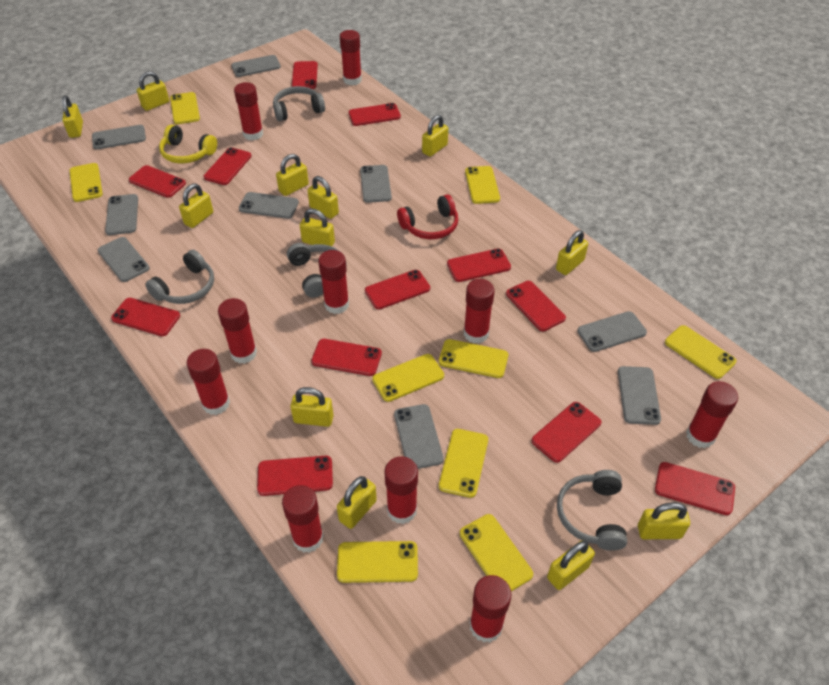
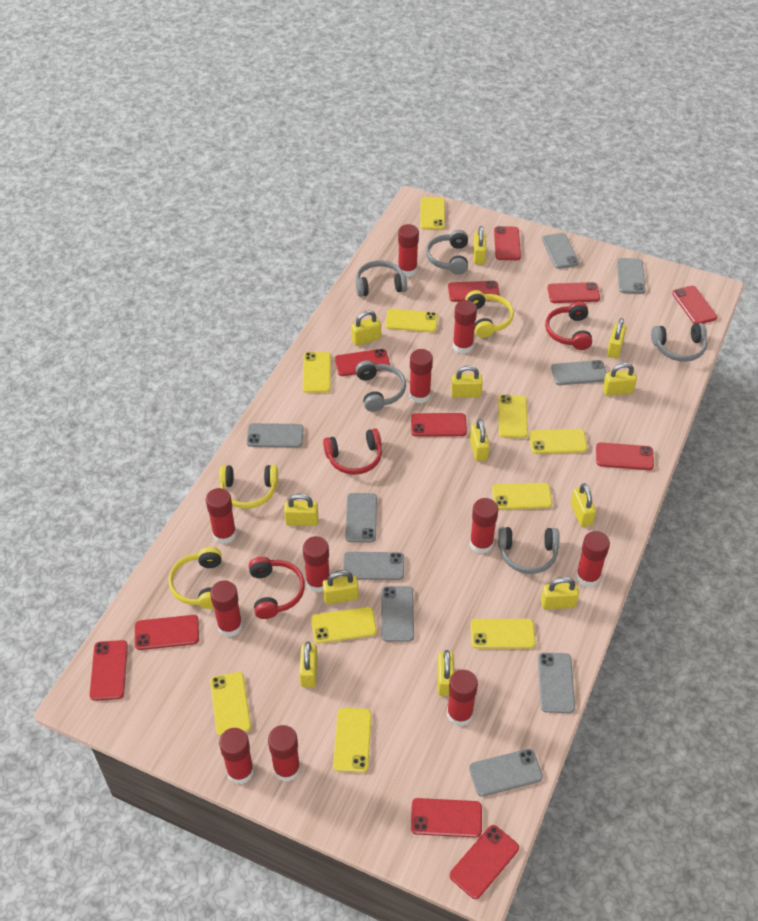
grey headphones: [145,250,214,304] [273,86,325,121] [287,243,347,298] [557,470,627,551] = 4 -> [356,260,407,297] [356,360,406,412] [426,230,468,275] [498,527,560,574] [651,323,707,362] = 5
red glue stick: [187,349,230,415] [218,298,257,364] [234,82,263,140] [282,485,324,553] [318,250,349,314] [340,30,362,85] [384,456,418,524] [464,279,495,344] [470,575,512,643] [686,381,738,448] = 10 -> [206,488,236,544] [210,580,243,637] [219,728,254,784] [268,725,300,782] [303,536,330,593] [398,224,419,277] [409,349,433,403] [447,670,478,726] [453,300,477,354] [470,498,498,554] [576,531,610,587] = 11
red headphones: [397,194,458,239] = 1 -> [249,557,305,619] [323,428,382,475] [545,301,592,350] = 3
red phone: [111,298,180,336] [129,165,186,198] [204,147,251,185] [257,456,333,496] [292,61,318,89] [311,339,382,376] [349,103,401,126] [365,270,430,309] [447,248,511,282] [506,281,566,331] [532,402,602,463] [655,462,735,515] = 12 -> [90,640,128,701] [135,615,199,650] [335,349,390,376] [411,413,467,436] [411,798,482,838] [448,281,500,302] [450,825,519,899] [494,226,521,260] [548,282,600,303] [596,442,654,470] [672,286,717,324] = 11
yellow headphones: [159,124,217,163] = 1 -> [168,547,222,609] [219,465,278,509] [465,290,514,338] = 3
yellow phone: [69,163,103,202] [170,92,200,124] [337,541,418,583] [372,354,444,402] [439,339,508,378] [439,429,488,498] [460,514,533,591] [465,166,500,204] [665,325,736,379] = 9 -> [210,672,251,736] [303,352,331,393] [311,607,377,644] [333,708,372,773] [385,309,438,332] [420,197,445,230] [471,619,536,649] [492,483,552,510] [498,395,528,438] [529,429,587,454] = 10

